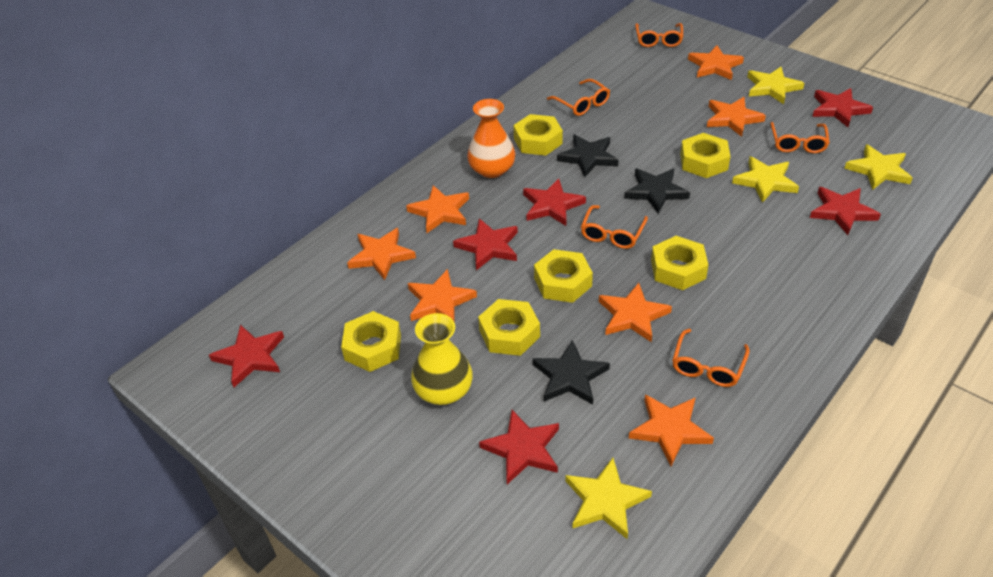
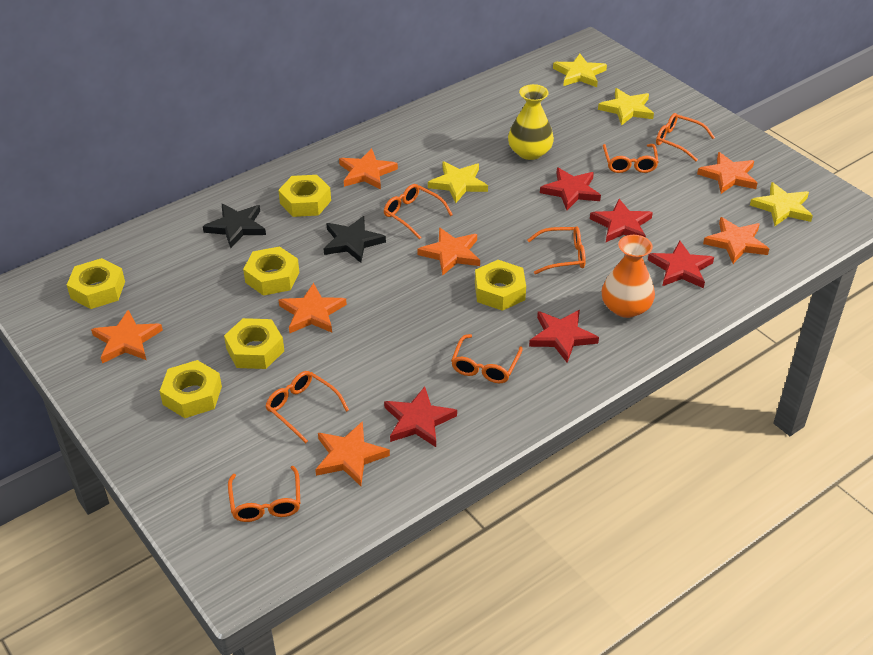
black star: [532,340,610,405] [557,134,618,177] [624,169,690,214] = 3 -> [203,204,266,248] [324,216,386,263] = 2
orange glasses: [547,79,610,116] [581,205,648,249] [635,23,683,47] [672,329,750,387] [770,122,830,153] = 5 -> [228,466,300,522] [265,371,349,443] [384,184,453,239] [451,334,523,383] [527,226,586,274] [603,144,659,173] [656,113,715,161] = 7
red star: [209,325,284,387] [453,219,518,270] [479,410,559,484] [523,179,586,226] [810,187,881,235] [812,88,873,127] = 6 -> [384,387,457,447] [529,310,599,363] [540,167,601,210] [590,199,653,242] [648,241,714,288] = 5

